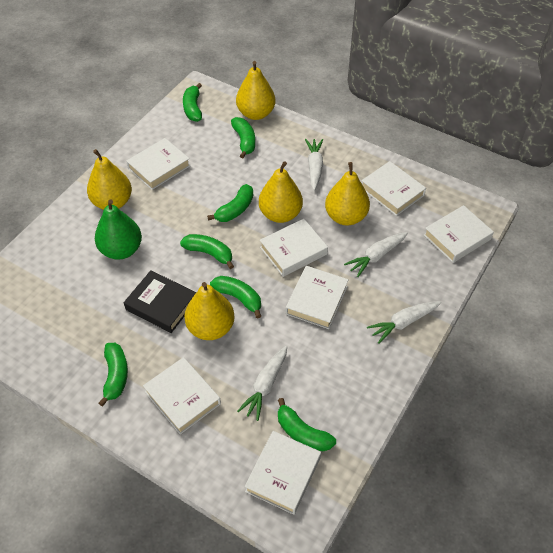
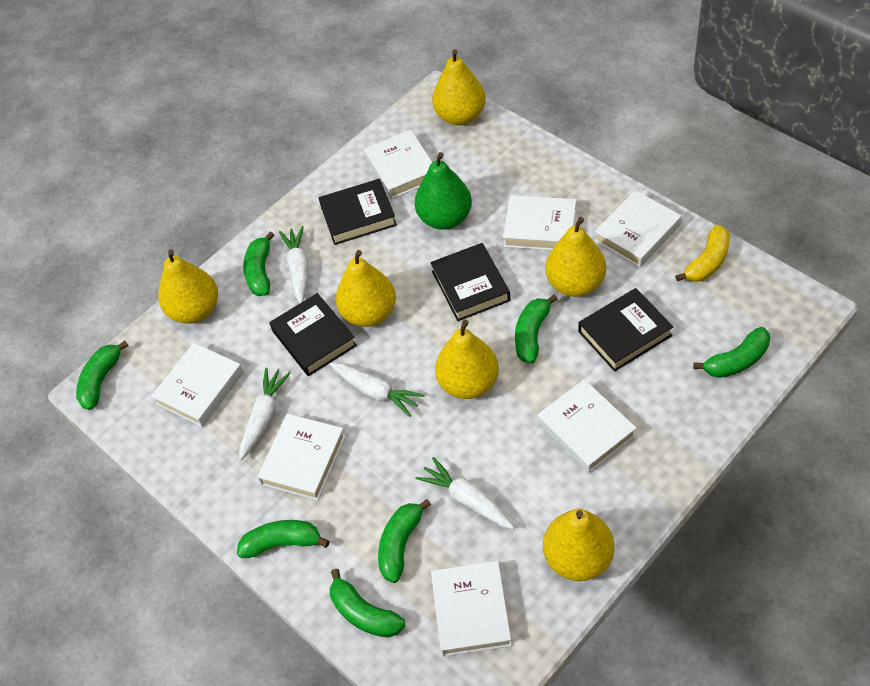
black book: [124,270,196,333] = 1 -> [269,293,357,376] [319,179,397,245] [430,243,511,321] [578,288,673,372] = 4
yellow banana: none = 0 -> [675,225,730,282] = 1
yellow pear: [87,149,132,210] [184,282,235,340] [236,61,275,120] [259,161,303,223] [325,162,370,225] = 5 -> [158,249,218,324] [335,250,396,327] [432,49,486,125] [435,320,499,399] [543,508,614,581] [545,217,606,297] = 6

